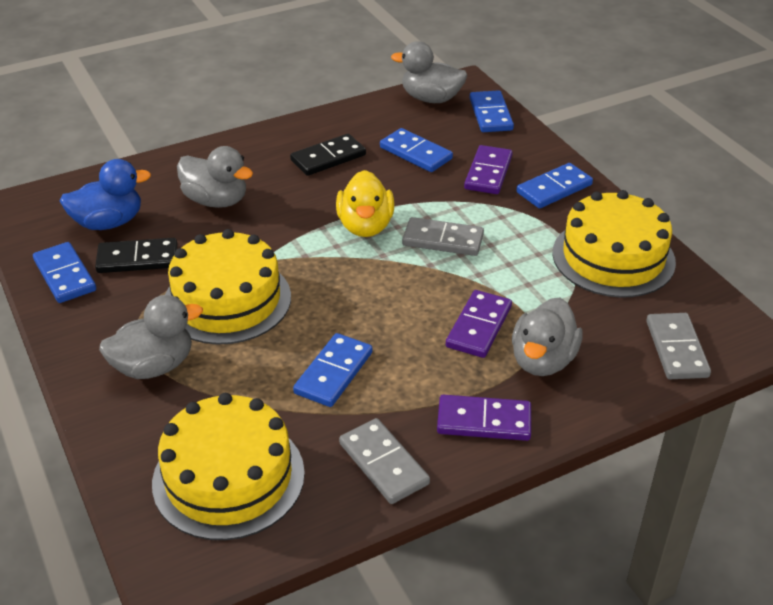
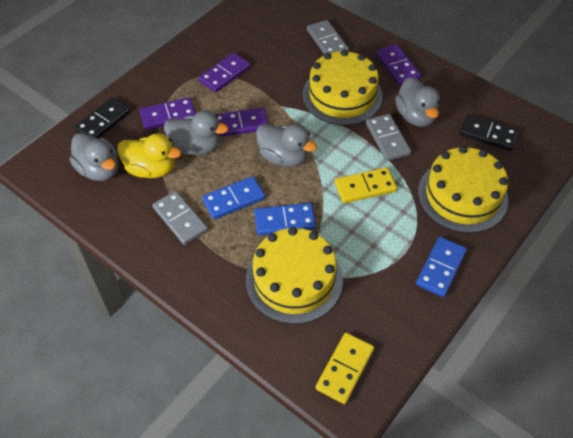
blue domino: [33,242,96,303] [293,333,372,407] [380,128,453,172] [470,90,514,132] [516,163,593,209] = 5 -> [202,176,265,219] [254,203,316,235] [416,237,467,297] = 3
blue duck: [60,159,151,230] = 1 -> none = 0
purple domino: [437,395,531,441] [446,290,512,358] [464,145,513,194] = 3 -> [140,97,196,130] [199,53,251,93] [215,107,269,137] [376,44,421,85] = 4
yellow domino: none = 0 -> [316,333,374,404] [335,167,397,203] = 2

